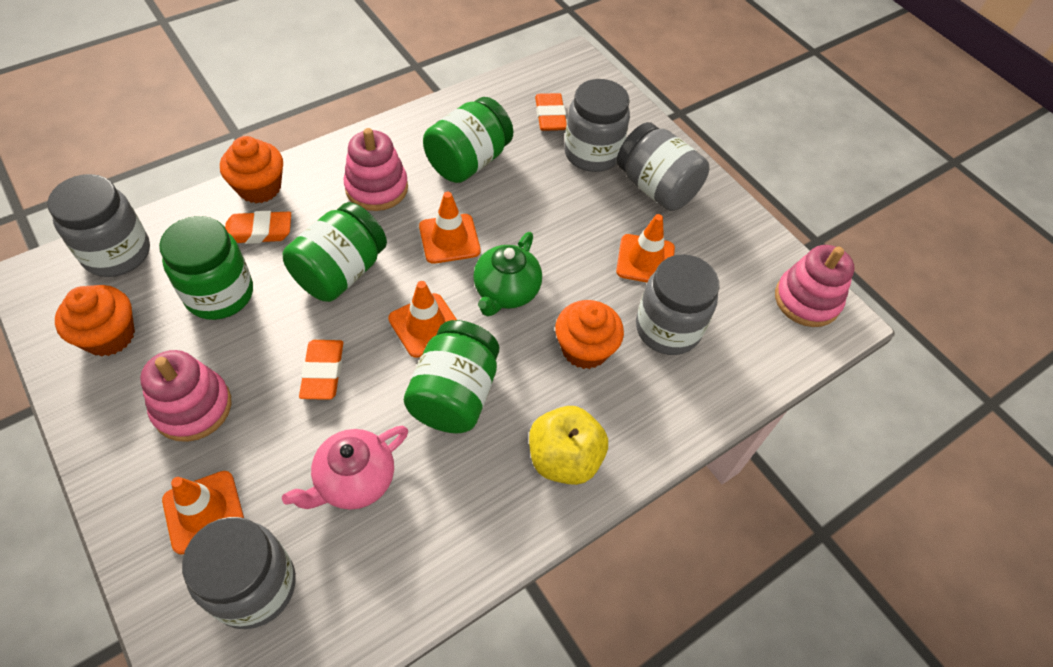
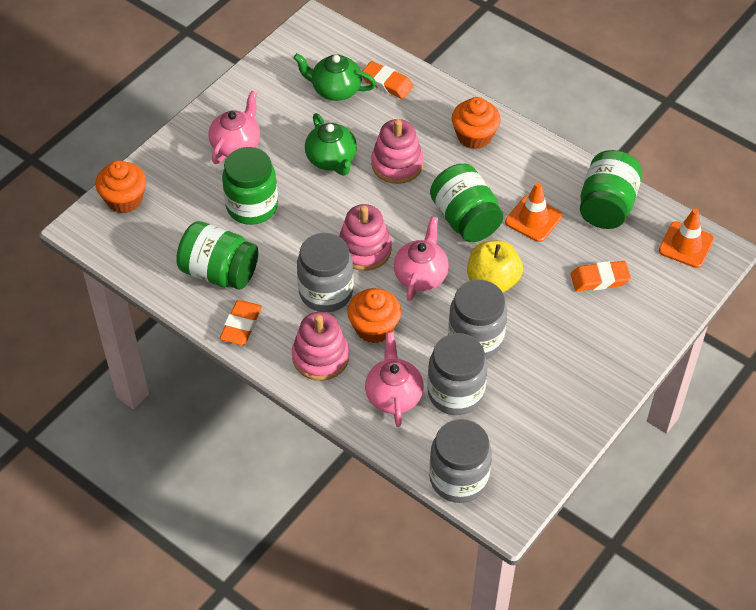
green teapot: [473,232,542,317] = 1 -> [293,53,376,101] [305,113,357,176] = 2
grey jar: [47,174,150,277] [182,517,296,629] [564,79,630,172] [617,122,709,211] [636,254,720,355] = 5 -> [297,233,354,312] [427,333,487,415] [429,419,492,503] [448,280,507,359] = 4
orange traffic cone: [162,471,244,555] [388,281,457,358] [419,192,481,264] [616,214,675,282] = 4 -> [505,182,562,242] [659,208,714,268] = 2
pink teapot: [282,426,408,510] = 1 -> [208,90,260,164] [365,332,424,427] [394,216,449,301] = 3

